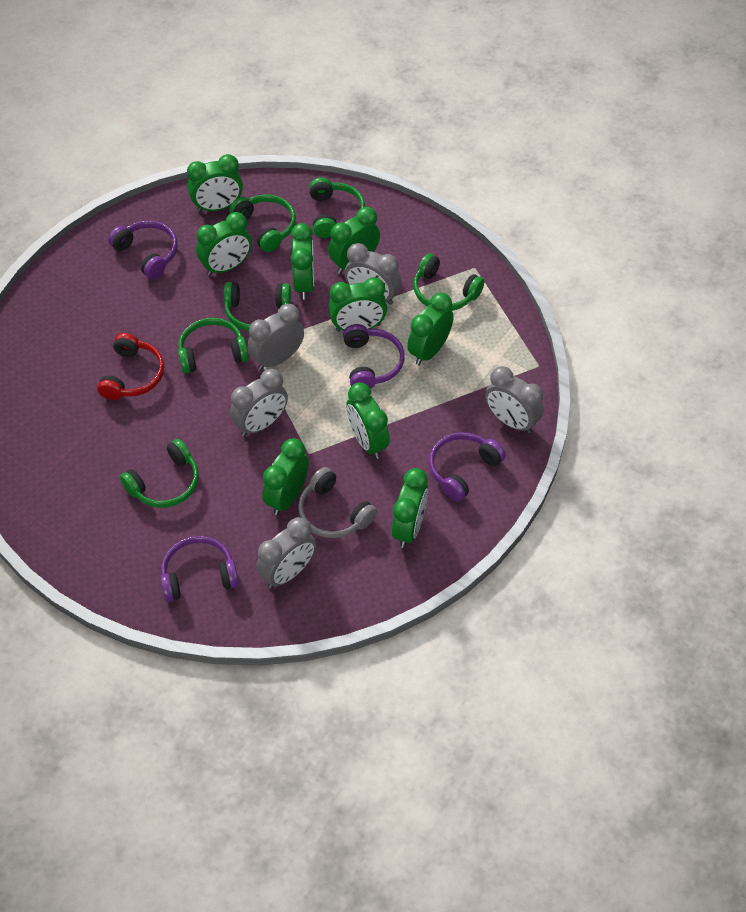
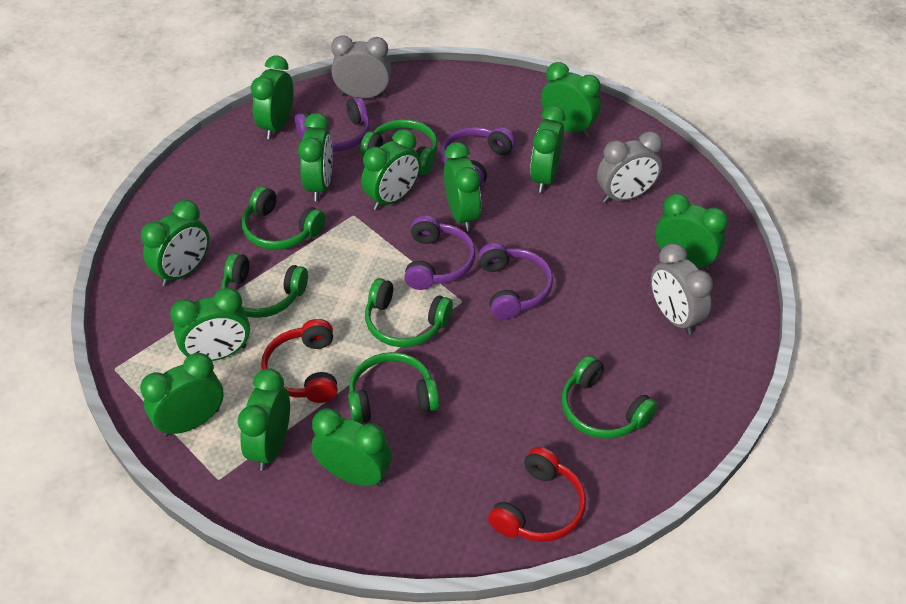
green clock: [187,154,243,212] [196,212,252,276] [262,438,309,515] [291,223,314,300] [328,207,380,274] [329,277,387,332] [346,383,390,459] [392,468,428,548] [407,293,454,365] = 9 -> [140,353,224,437] [141,200,209,286] [170,288,250,361] [238,368,290,471] [251,55,293,139] [298,113,333,201] [311,408,392,487] [361,129,421,210] [444,142,481,231] [530,106,565,193] [541,62,601,137] [655,194,728,271] = 12
grey clock: [230,369,288,436] [248,304,304,370] [256,517,316,588] [345,243,401,305] [485,366,544,434] = 5 -> [331,35,391,98] [597,131,663,203] [651,243,713,335] = 3
grey headphones: [298,467,377,538] = 1 -> none = 0
red headphones: [97,333,164,400] = 1 -> [261,319,338,403] [488,447,586,542] = 2

